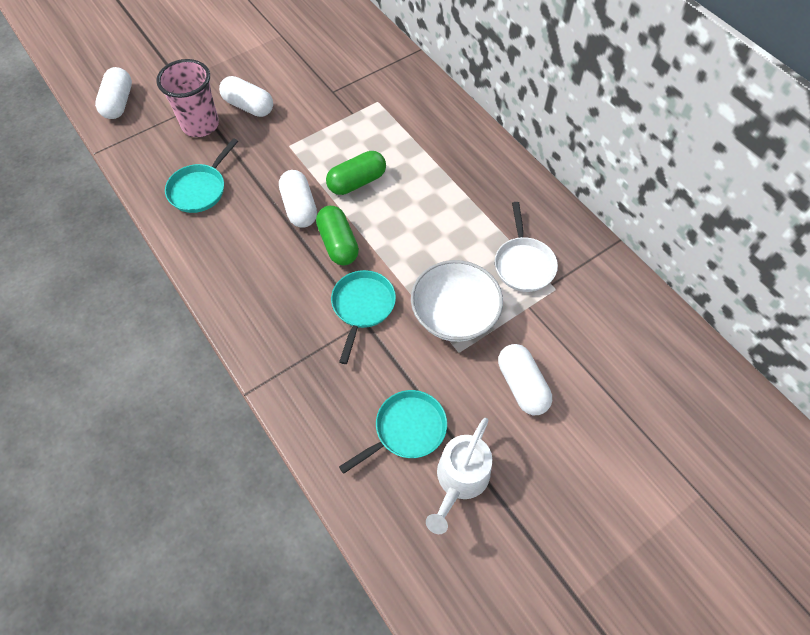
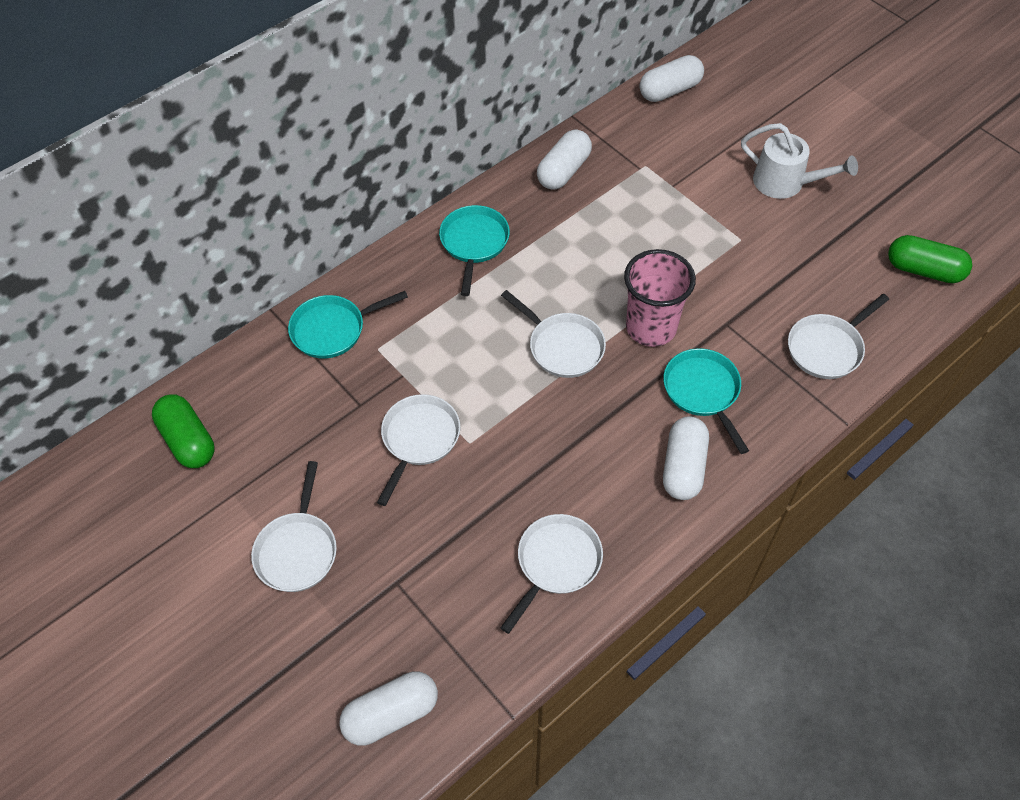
white bowl: [411,260,503,342] = 1 -> none = 0
white pan: [495,202,558,292] = 1 -> [251,461,337,592] [377,394,460,506] [500,514,603,634] [501,290,606,378] [788,294,889,379] = 5

